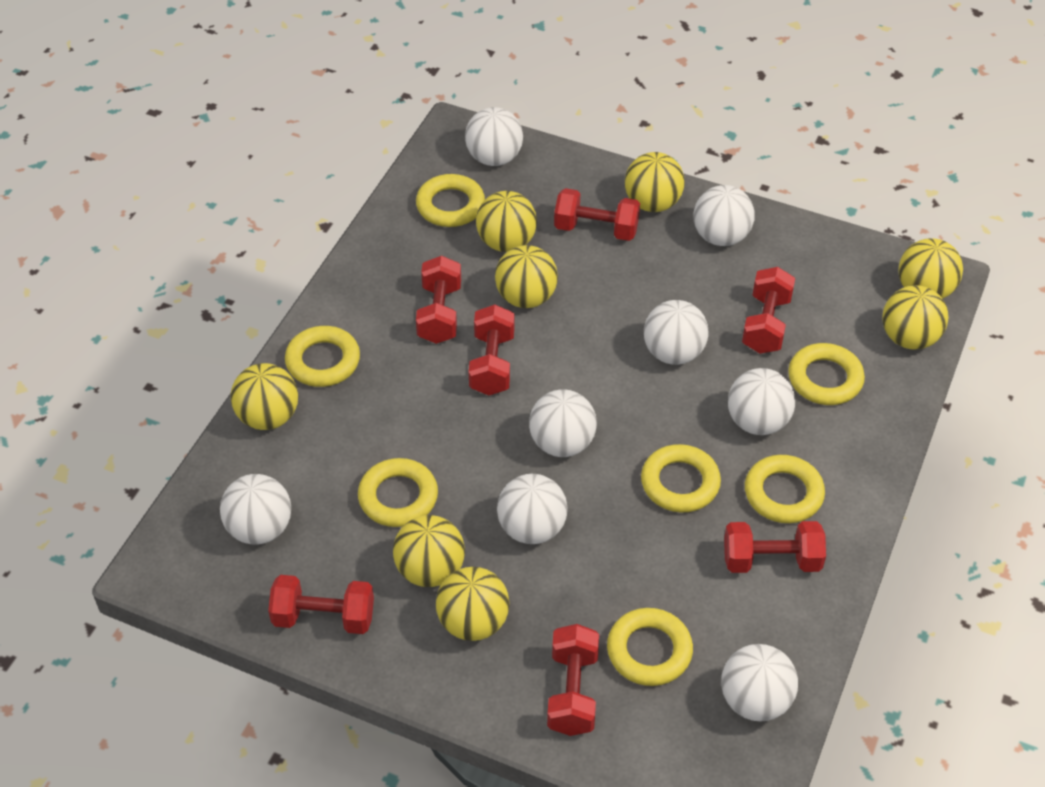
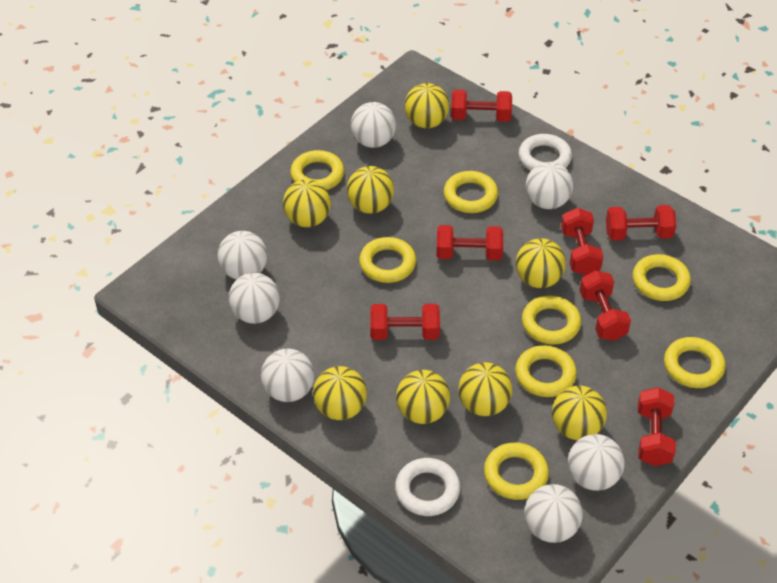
white ball: [220,474,291,544] [465,107,523,166] [497,474,568,544] [529,389,597,457] [644,300,709,365] [694,185,754,246] [721,644,798,722] [728,368,795,435] = 8 -> [218,231,267,280] [229,273,280,324] [261,349,314,402] [351,102,396,148] [525,484,582,543] [526,162,573,209] [568,434,625,491] = 7
white ring: none = 0 -> [395,458,460,516] [519,134,572,170] = 2
yellow ring: [285,326,360,387] [358,458,438,527] [416,174,485,227] [607,608,693,686] [641,444,721,512] [745,455,825,523] [788,343,865,405] = 7 -> [290,150,344,190] [359,237,416,283] [444,171,498,213] [484,442,549,500] [515,345,577,397] [522,295,581,345] [633,254,691,301] [664,337,725,388] = 8

